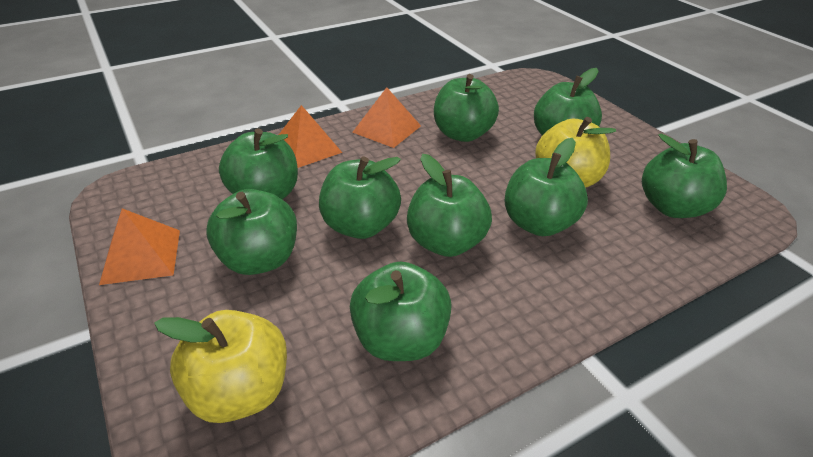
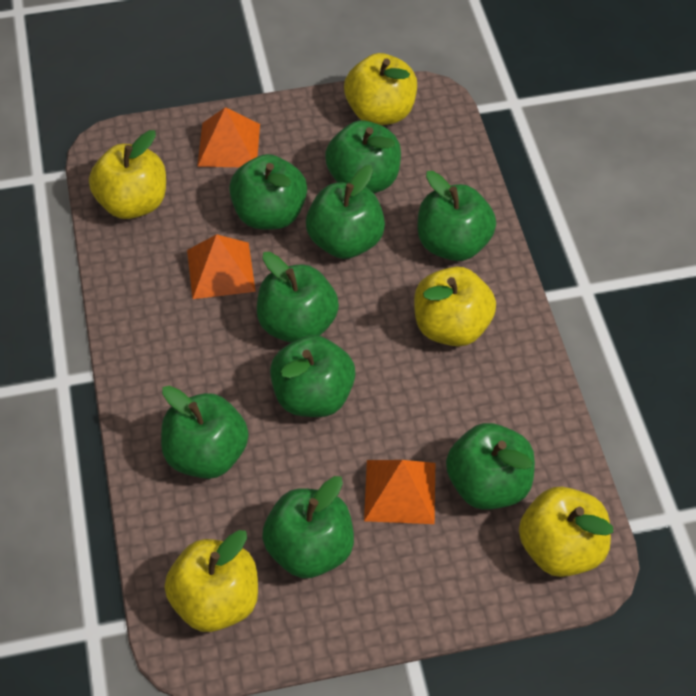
yellow apple: [154,310,287,423] [535,117,616,188] = 2 -> [89,130,166,219] [164,530,258,632] [344,53,417,125] [414,267,496,347] [519,487,613,577] = 5

